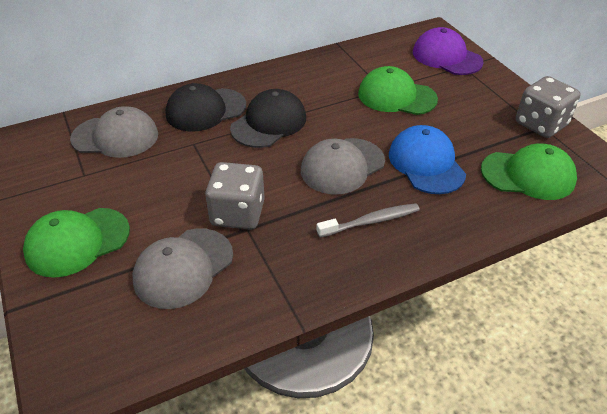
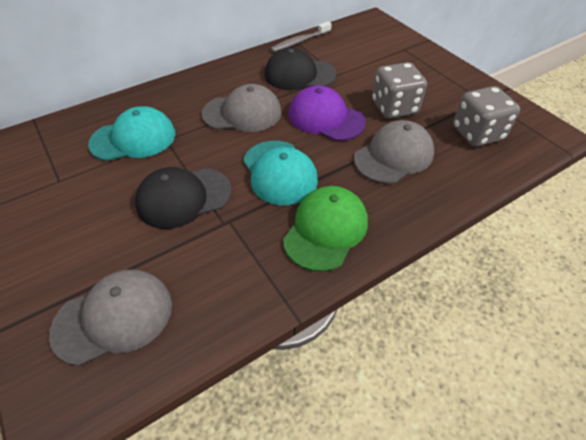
blue cap: [389,125,466,194] = 1 -> none = 0
green cap: [23,208,130,278] [358,66,438,115] [481,143,577,200] = 3 -> [283,186,368,272] = 1
turquoise cap: none = 0 -> [88,106,175,161] [243,141,318,205] = 2

